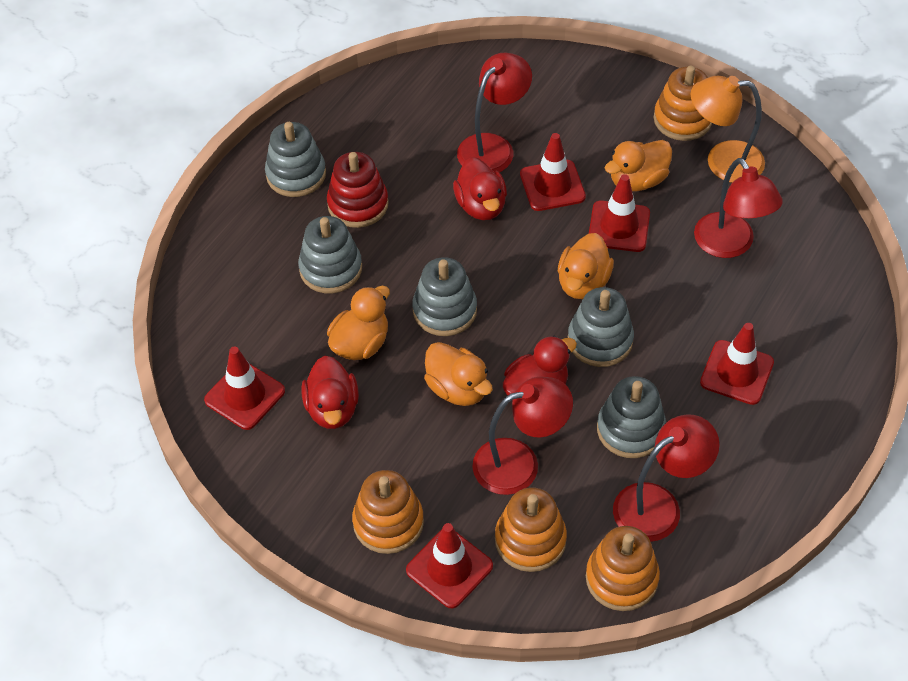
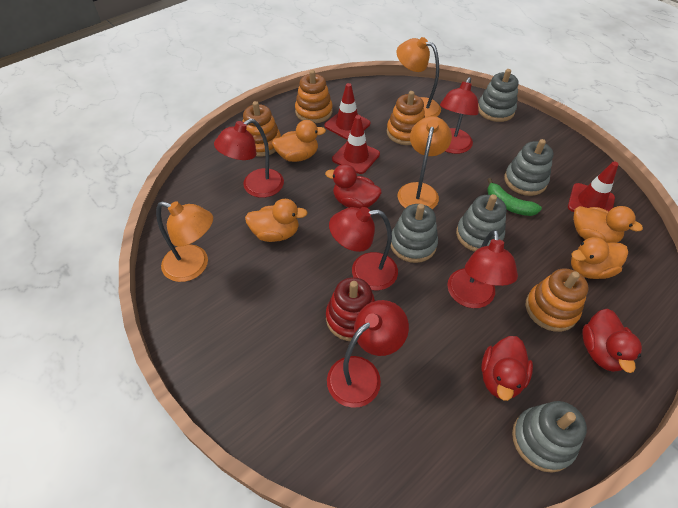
green banana: none = 0 -> [487,178,542,216] = 1
orange lamp: [691,75,765,183] = 1 -> [156,201,213,282] [397,37,441,117] [397,116,452,209] = 3
red lamp: [457,53,532,173] [472,377,573,495] [613,414,720,542] [694,158,783,258] = 4 -> [214,119,284,198] [327,300,409,408] [329,207,398,290] [440,77,479,154] [447,229,518,308] = 5
red traffic cone: [204,347,285,430] [406,523,493,609] [520,133,586,211] [589,174,650,252] [700,323,774,405] = 5 -> [325,83,370,140] [332,115,380,174] [568,162,619,212] = 3

